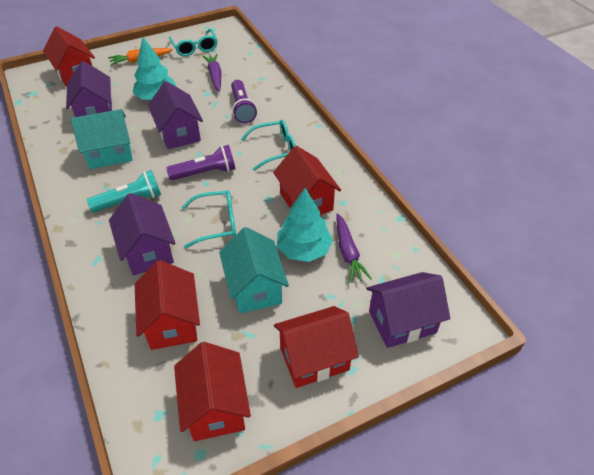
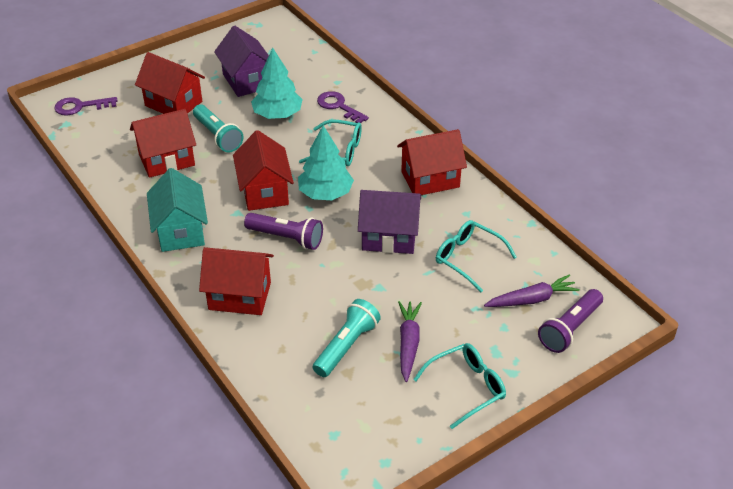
orange carrot: [108,48,173,65] = 1 -> none = 0
purple house: [66,61,112,117] [109,193,176,276] [148,81,203,149] [366,272,450,348] = 4 -> [214,26,269,97] [358,190,421,254] = 2
purple key: none = 0 -> [54,97,117,115] [317,91,369,123] = 2
turquoise flashlight: [87,170,161,212] = 1 -> [193,104,244,153] [313,299,381,377] = 2
turquoise house: [71,109,133,169] [219,227,289,314] = 2 -> [147,168,208,252] = 1

